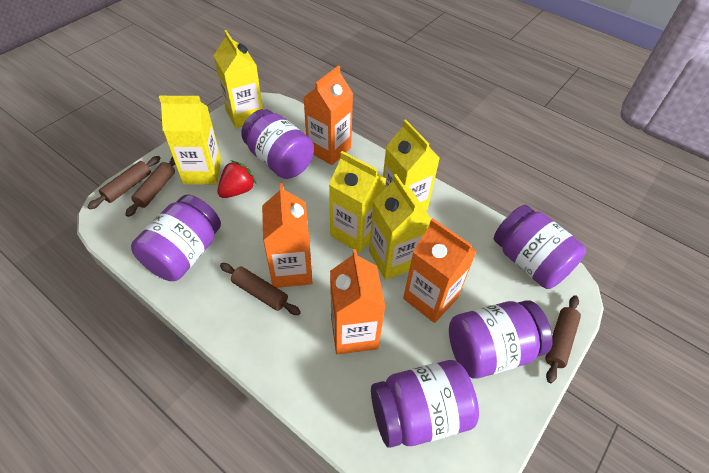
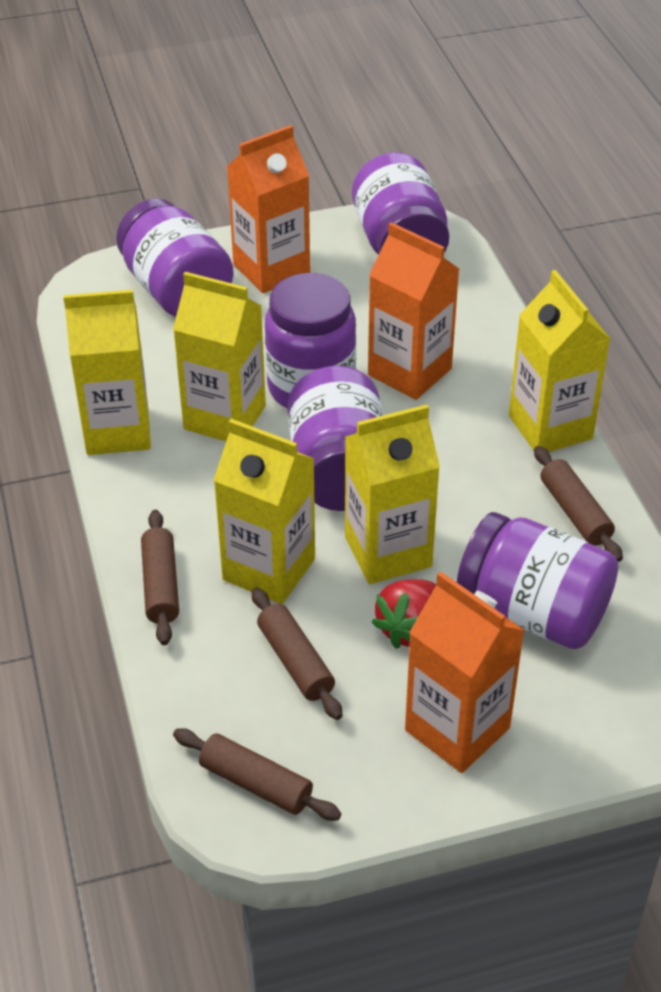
orange carton: [262,183,312,288] [303,65,353,165] [330,249,385,354] [403,218,477,323] = 4 -> [227,125,310,293] [368,222,459,400] [405,571,525,773] = 3

